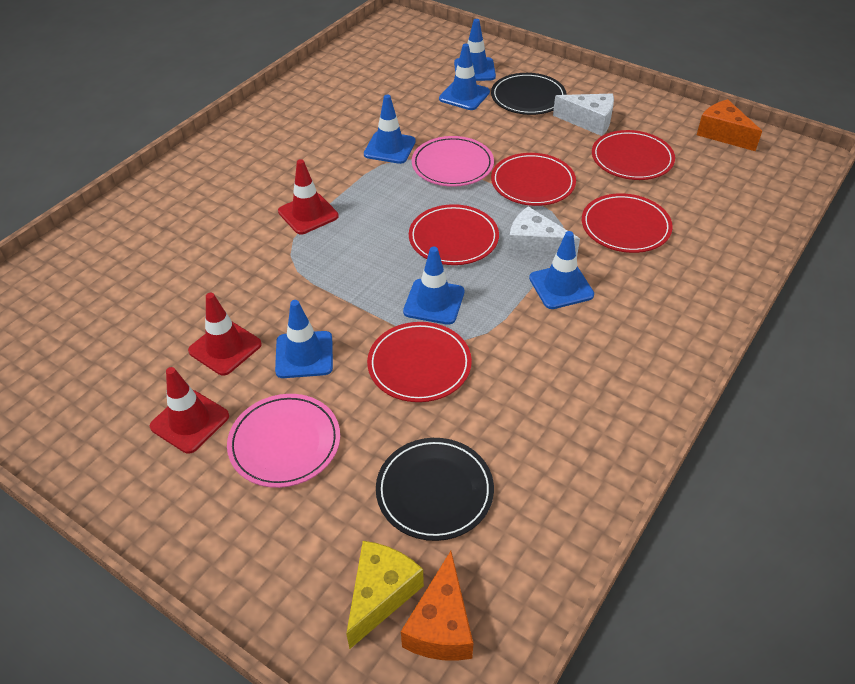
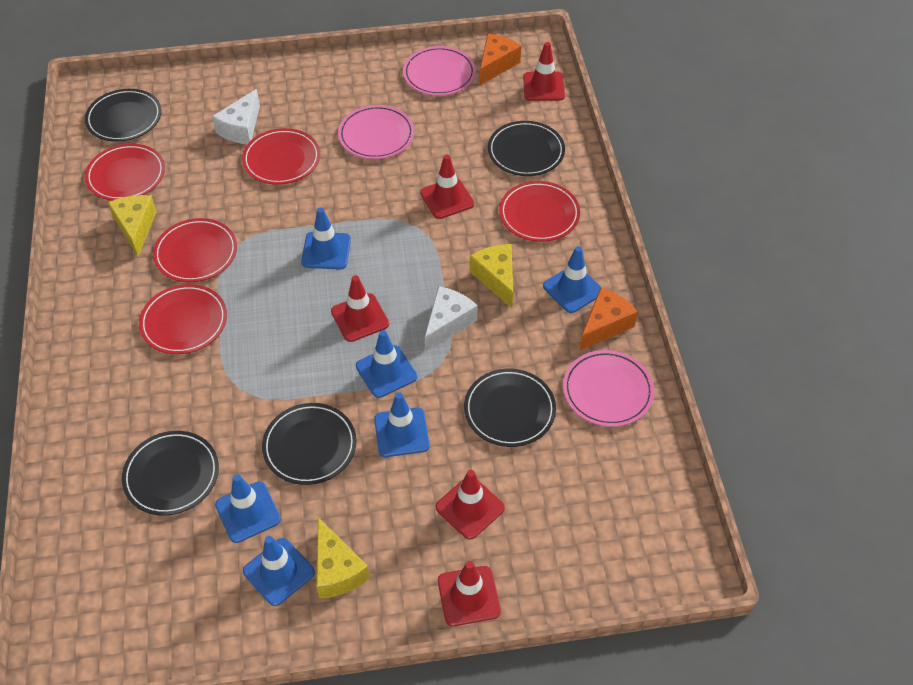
black plate: [376,438,494,541] [491,73,567,115] = 2 -> [85,89,161,142] [122,431,219,516] [262,403,357,485] [464,369,556,447] [488,121,565,176] = 5
pink plate: [227,394,340,488] [412,136,494,187] = 2 -> [338,105,414,159] [403,46,476,96] [563,350,654,427] = 3
red traffic cone: [150,367,229,454] [188,293,262,376] [278,159,339,234] = 3 -> [331,275,389,342] [420,155,474,219] [436,470,505,539] [438,561,501,626] [523,42,565,101] = 5
yellow cheese: [346,541,424,649] = 1 -> [108,195,157,256] [316,517,370,599] [470,244,513,308] = 3

